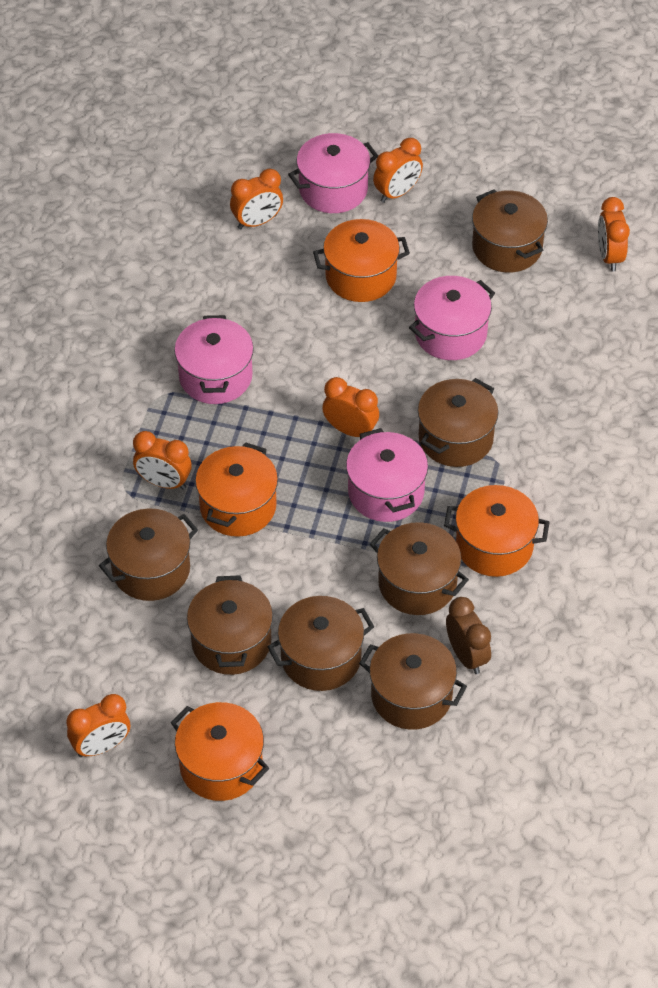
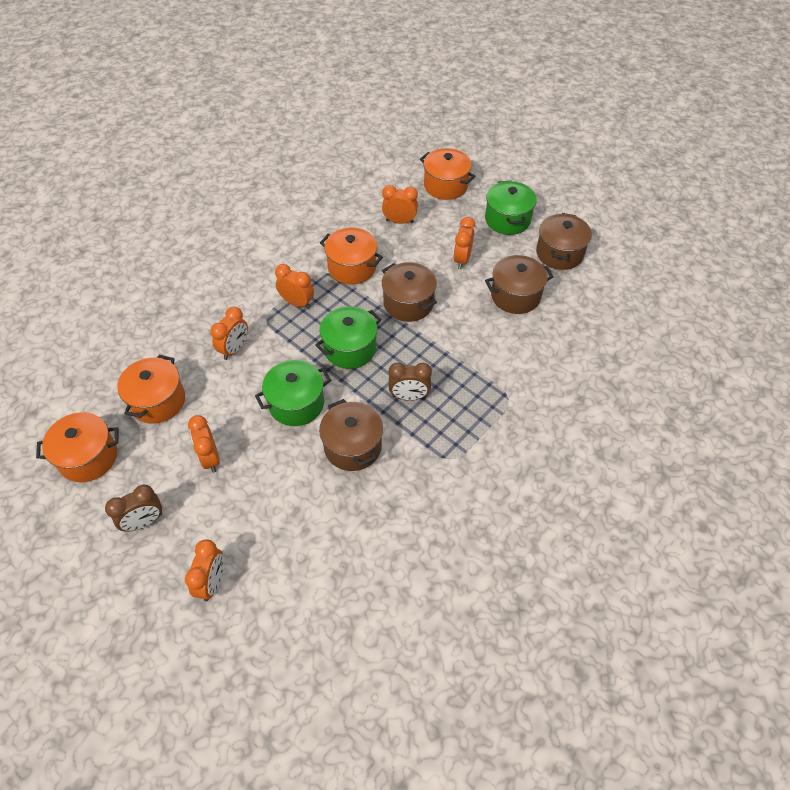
brown clock: [446,597,491,674] = 1 -> [105,485,162,532] [389,363,432,401] = 2
brown pot: [99,508,198,601] [187,575,273,675] [267,596,374,691] [359,633,467,730] [370,522,469,615] [418,378,498,467] [472,189,548,273] = 7 -> [319,399,383,471] [382,262,437,322] [485,255,553,314] [536,213,592,270] = 4
green pot: none = 0 -> [255,360,331,426] [315,306,382,369] [485,181,537,235] = 3
pink pot: [174,315,254,404] [288,133,378,213] [346,428,428,522] [409,276,495,360] = 4 -> none = 0

